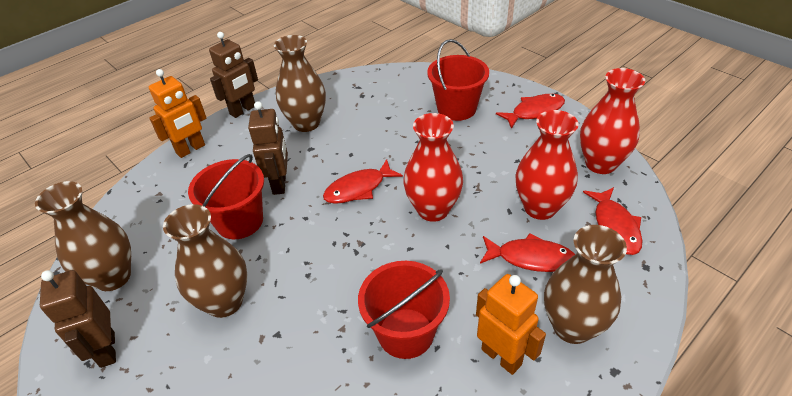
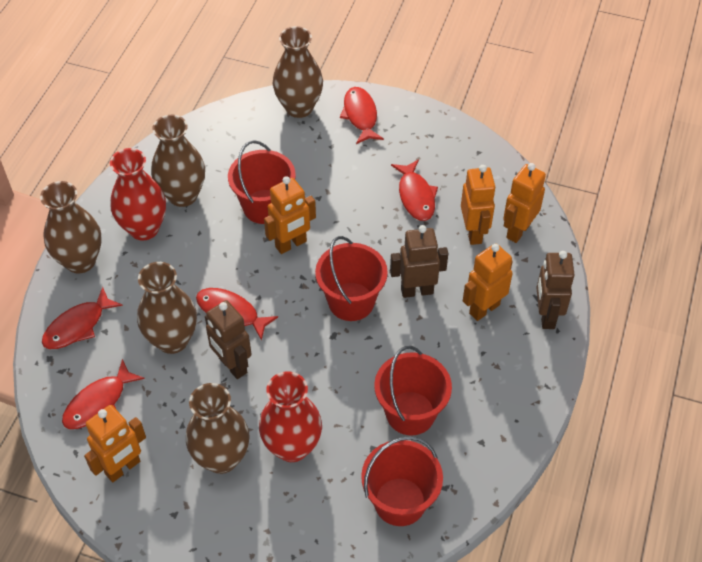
brown vase: [35,181,131,291] [163,204,247,318] [274,35,326,132] [544,225,627,344] = 4 -> [40,181,102,274] [137,262,197,354] [151,115,205,207] [186,383,250,474] [273,26,323,118] = 5
orange robot: [149,69,206,158] [476,274,546,375] = 2 -> [84,405,146,482] [264,176,316,254] [461,165,496,245] [463,243,513,321] [503,163,546,243] = 5
red bucket: [188,154,264,239] [358,261,450,359] [427,39,489,121] = 3 -> [228,140,296,224] [315,236,388,321] [361,436,443,526] [374,346,452,435] = 4
red fish: [323,159,403,204] [480,233,575,272] [496,94,565,129] [583,187,642,255] = 4 -> [42,287,123,349] [62,359,145,429] [196,288,278,341] [340,87,384,144] [391,159,438,221] = 5
red vase: [403,113,463,222] [515,110,579,220] [580,68,645,174] = 3 -> [110,148,166,240] [259,371,322,462] = 2

